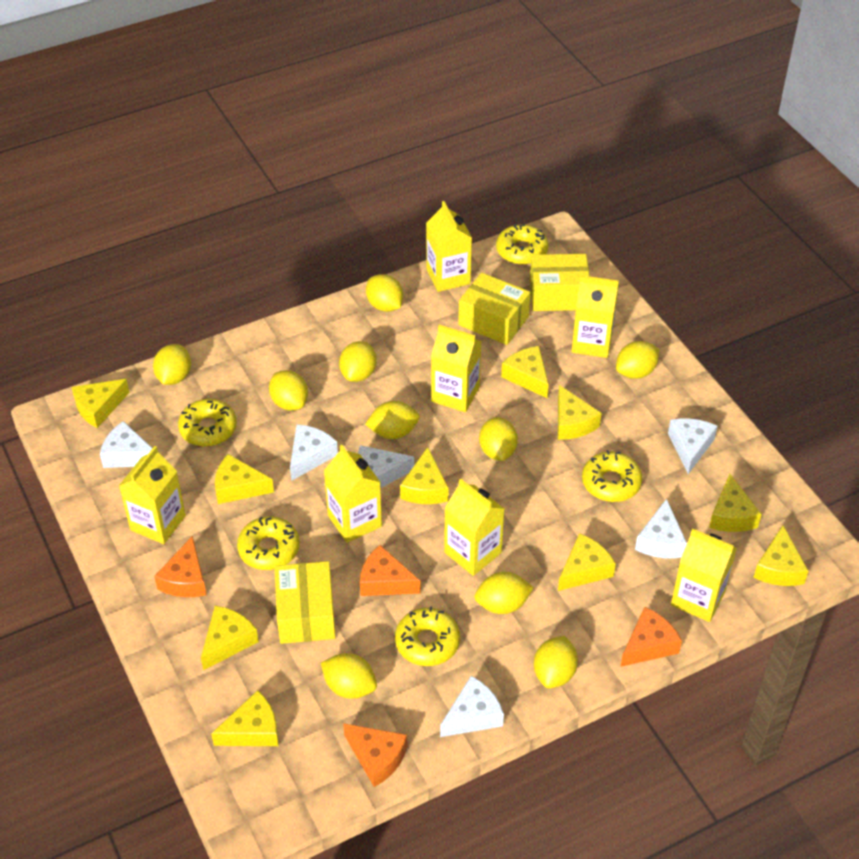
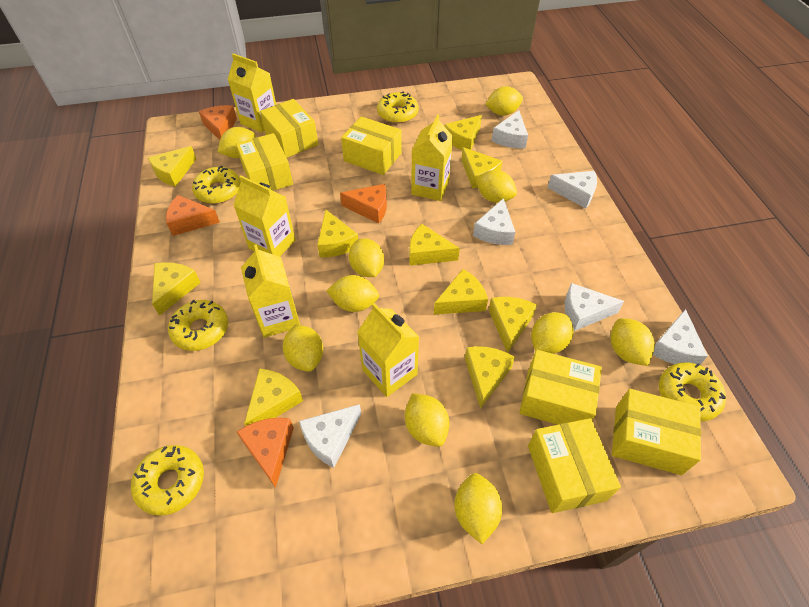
yellow box: [275,561,335,644] [458,273,531,345] [530,254,589,311] = 3 -> [236,133,293,191] [260,99,318,158] [341,116,402,175] [519,350,602,425] [528,418,621,513] [612,389,701,475] = 6
yellow carton: [119,446,186,544] [324,445,382,543] [426,201,472,292] [431,325,482,412] [444,479,505,576] [571,275,619,358] [671,528,737,622] = 7 -> [227,53,276,133] [233,175,296,257] [241,244,300,338] [357,303,419,397] [411,114,453,201] = 5

